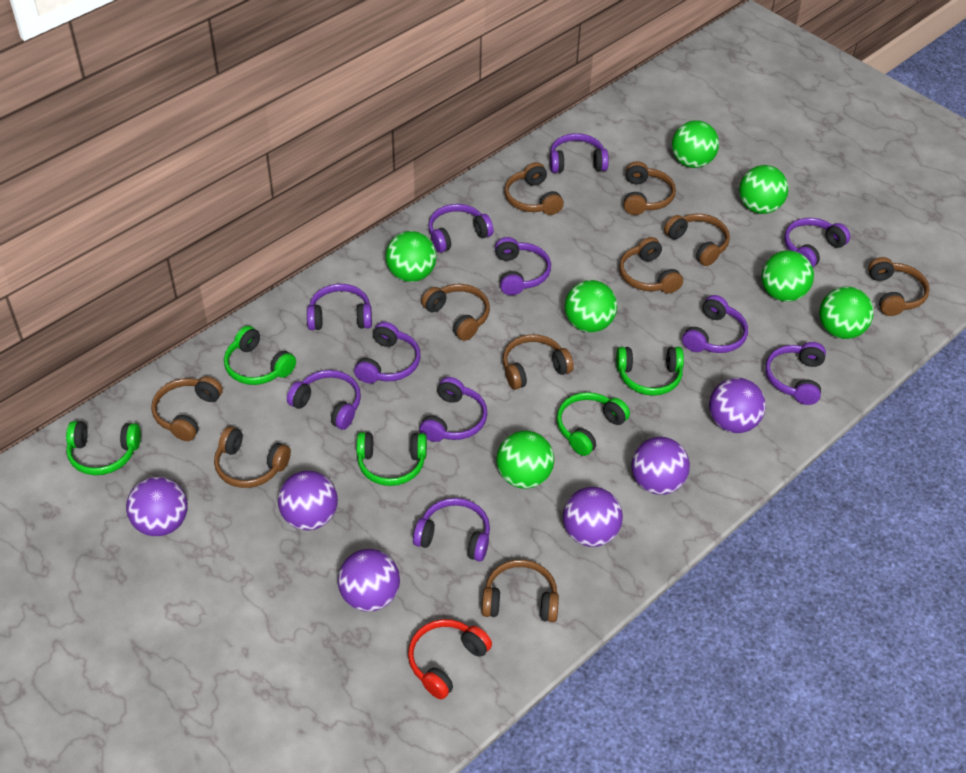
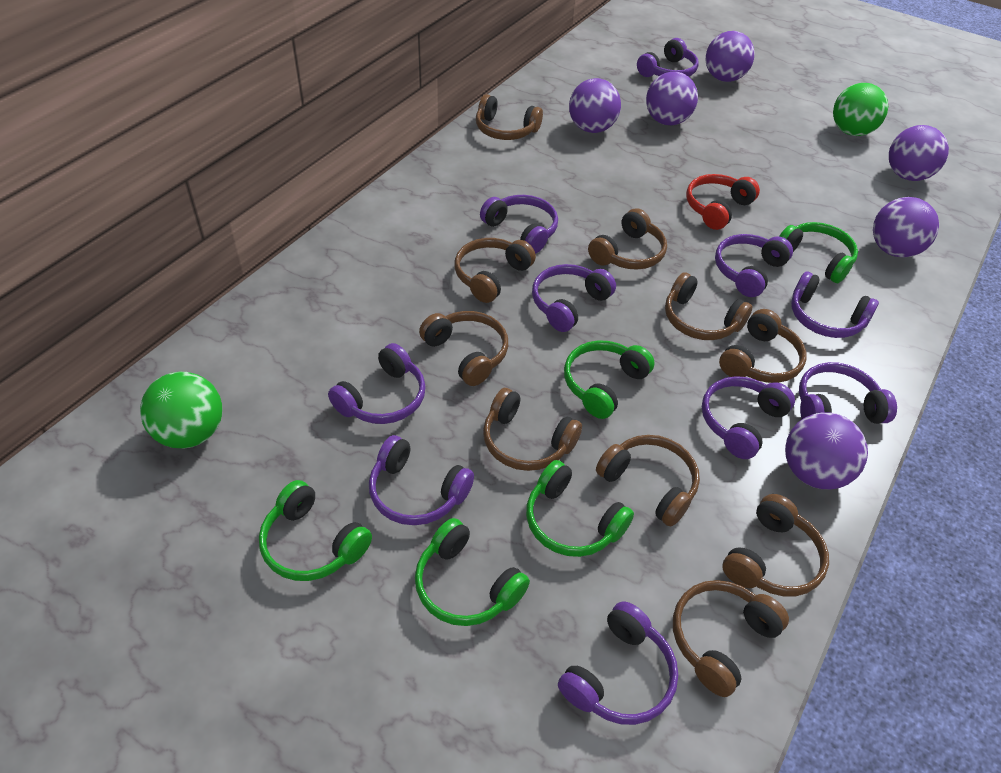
green ball: [386,231,437,282] [496,431,554,489] [565,280,617,333] [672,120,719,168] [739,165,788,214] [762,250,814,302] [819,286,874,339] = 7 -> [140,372,222,448] [833,83,888,136] = 2
purple headphones: [287,370,361,430] [307,284,372,330] [354,322,421,384] [413,498,490,562] [419,377,488,442] [428,204,494,253] [495,237,551,295] [550,133,609,173] [682,295,748,353] [765,342,826,405] [784,218,850,267] = 11 -> [328,343,426,424] [369,435,474,525] [480,195,558,254] [532,264,616,332] [558,601,678,725] [637,38,699,77] [702,376,795,459] [715,234,793,297] [791,272,879,338] [799,362,897,424] = 10

